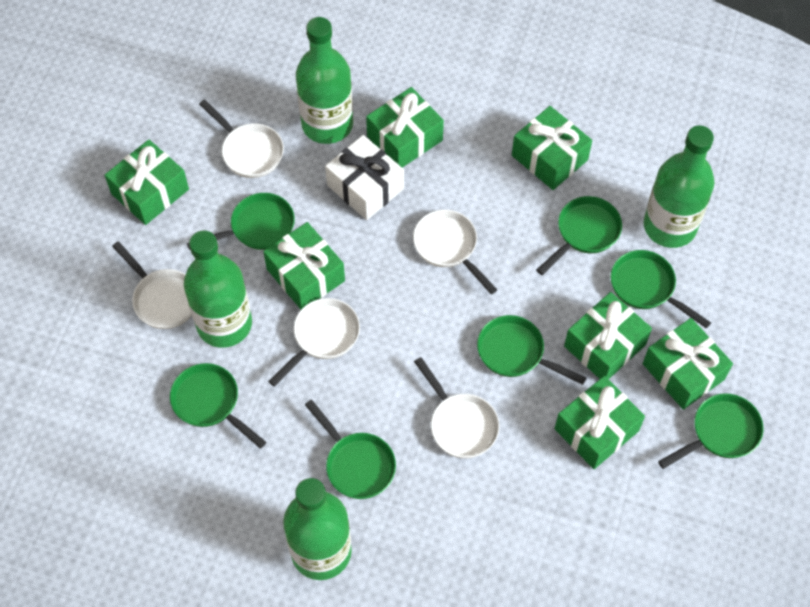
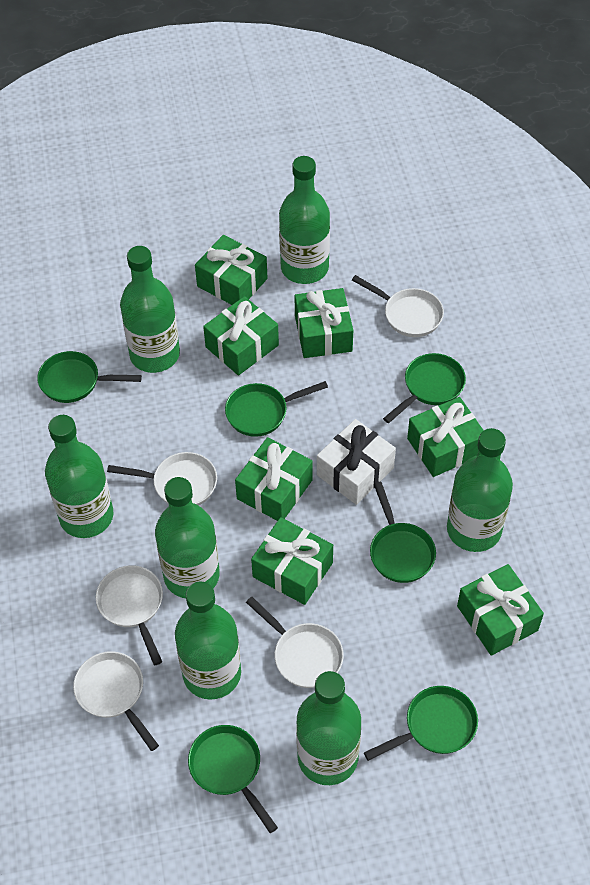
green bottle: [184,230,252,348] [283,478,352,580] [296,17,353,144] [644,125,714,248] = 4 -> [45,415,114,538] [120,246,180,373] [155,477,220,598] [175,582,241,700] [279,156,330,284] [296,671,361,785] [447,428,513,552] = 7
green pan: [170,363,266,448] [187,193,295,250] [305,400,396,499] [477,315,587,385] [536,196,622,275] [611,250,711,328] [658,393,764,469] = 7 -> [37,351,142,403] [188,725,278,833] [225,381,328,437] [364,686,478,761] [370,482,436,583] [383,353,466,423] = 6

